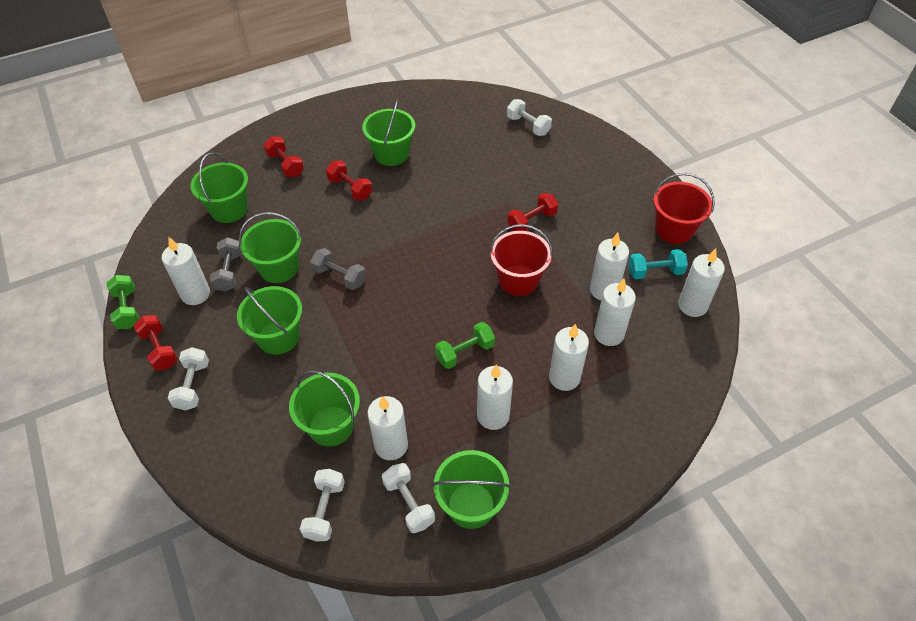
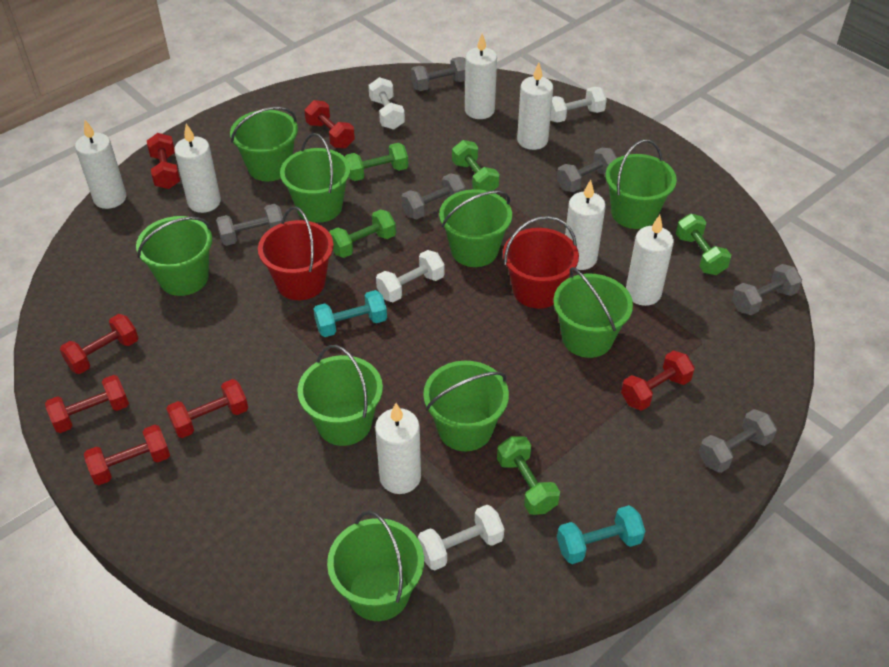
green bucket: [191,153,248,223] [237,286,302,355] [239,212,302,283] [289,370,360,447] [362,99,415,166] [432,450,511,529] = 6 -> [136,216,212,296] [230,107,298,181] [280,133,350,223] [297,345,383,446] [327,511,424,621] [423,361,509,451] [439,189,512,267] [553,267,633,358] [605,139,677,229] = 9
green dumbbell: [106,275,139,329] [435,322,495,369] = 2 -> [329,209,396,258] [345,143,408,181] [452,140,499,191] [497,436,560,515] [676,214,731,275] = 5
grey dumbbell: [209,237,242,292] [310,248,366,290] = 2 -> [216,204,283,246] [401,173,466,220] [411,57,466,91] [557,148,617,192] [699,409,777,473] [732,264,802,315] = 6
red dumbbell: [133,315,178,371] [264,136,304,177] [326,161,372,201] [507,193,558,231] = 4 -> [45,375,129,433] [60,314,138,374] [84,425,170,485] [147,133,180,189] [166,379,248,438] [304,100,355,148] [621,350,695,411] = 7
turquoise dumbbell: [628,249,688,279] = 1 -> [314,290,387,337] [557,505,645,564] = 2

